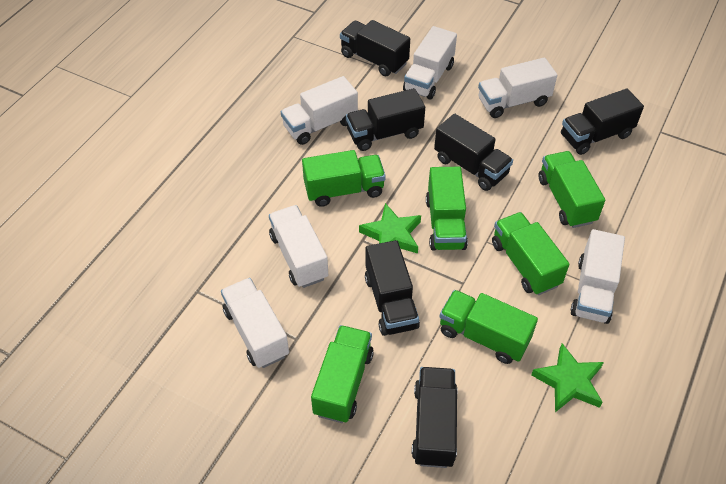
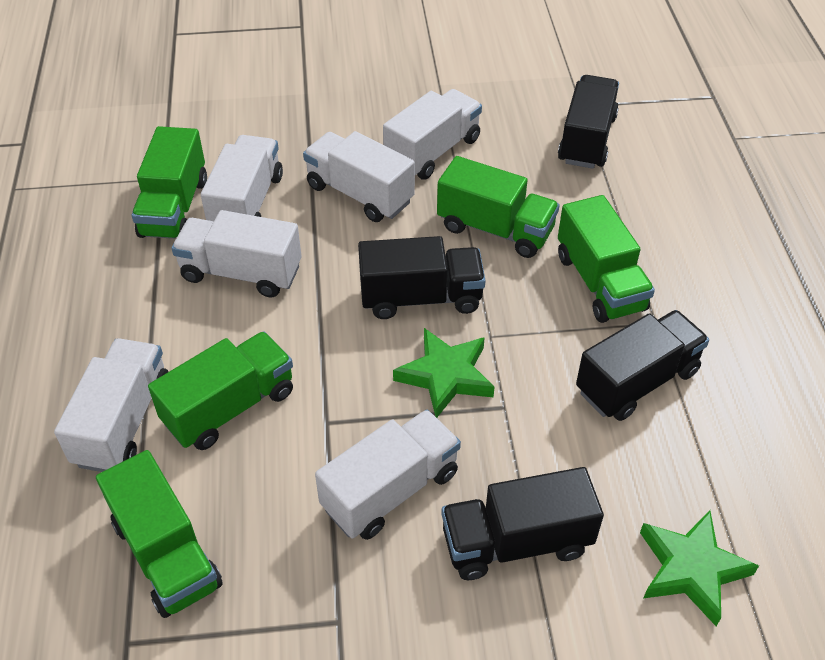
black truck: [340,20,410,77] [346,88,425,151] [365,240,420,336] [412,367,457,468] [434,114,513,191] [561,89,644,155] = 6 -> [358,236,486,319] [441,467,604,580] [558,75,619,169] [576,310,709,421] = 4
green truck: [302,150,386,207] [311,325,374,423] [426,167,468,251] [440,290,538,364] [492,212,570,295] [538,151,605,228] = 6 -> [96,450,223,618] [132,126,207,239] [148,331,293,450] [437,156,560,258] [558,195,655,323] = 5

